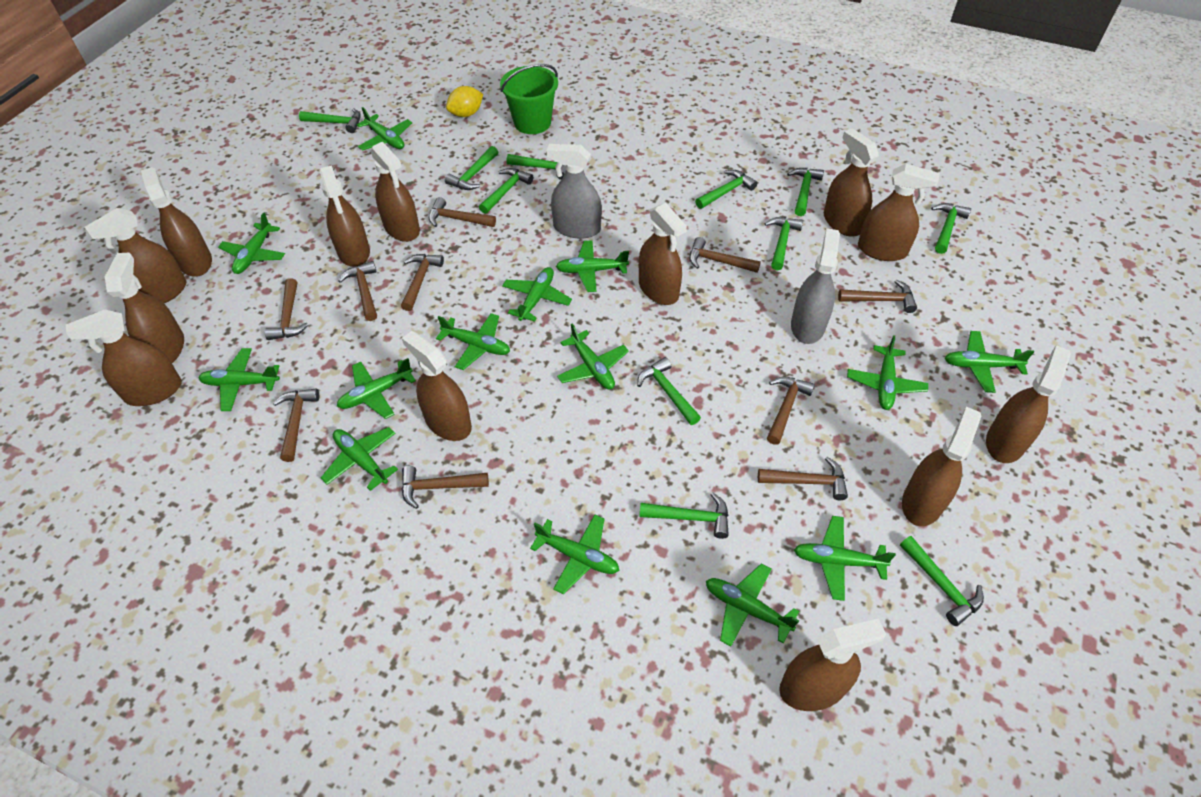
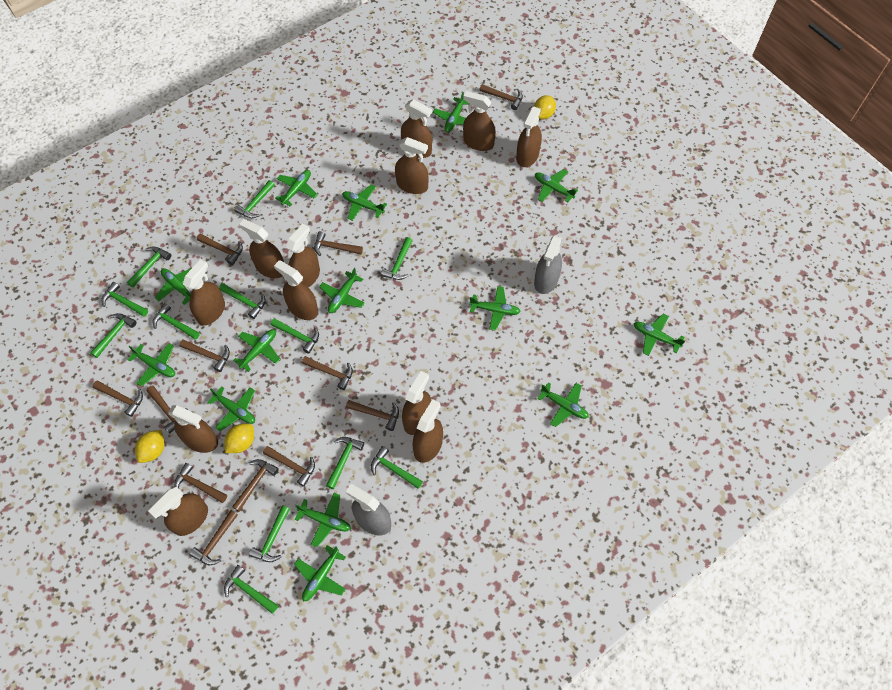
brown hammer: [265,278,308,340] [273,388,319,462] [338,261,377,321] [401,254,444,311] [401,466,489,509] [429,197,496,227] [689,237,761,273] [758,457,848,500] [767,377,815,445] [838,280,917,313] = 10 -> [93,381,143,417] [146,385,188,434] [174,463,227,503] [179,339,230,372] [189,510,238,565] [197,233,243,265] [232,459,279,512] [263,446,315,487] [302,356,353,390] [314,231,363,256] [346,400,399,431] [479,84,523,110] = 12
brown spray bottle: [66,310,182,406] [84,208,186,303] [105,253,184,363] [141,167,212,277] [319,165,370,267] [370,142,420,242] [402,331,472,441] [639,203,687,305] [779,618,886,711] [824,128,879,237] [858,164,940,261] [902,407,981,526] [986,345,1071,463] = 13 -> [148,487,208,536] [168,405,218,453] [183,259,225,326] [239,219,284,278] [274,260,318,320] [286,224,320,287] [395,137,429,194] [401,99,432,158] [402,371,432,435] [413,399,443,463] [463,91,496,151] [516,107,542,167] = 12
green bucket: [500,64,558,134] = 1 -> none = 0
green hammer: [299,108,361,133] [445,146,498,190] [479,168,533,214] [506,154,566,180] [637,357,701,425] [639,493,729,539] [695,170,757,209] [765,217,803,270] [787,168,824,216] [900,536,984,626] [931,203,971,254] = 11 -> [90,313,137,358] [101,282,148,317] [127,246,171,288] [153,303,200,340] [219,283,266,319] [224,565,278,614] [234,180,275,218] [249,505,290,562] [271,318,319,354] [326,437,364,489] [371,446,423,489] [381,237,413,280] = 12
yellow lemon: [446,86,483,117] = 1 -> [135,430,164,463] [225,424,254,453] [534,95,556,119] = 3

